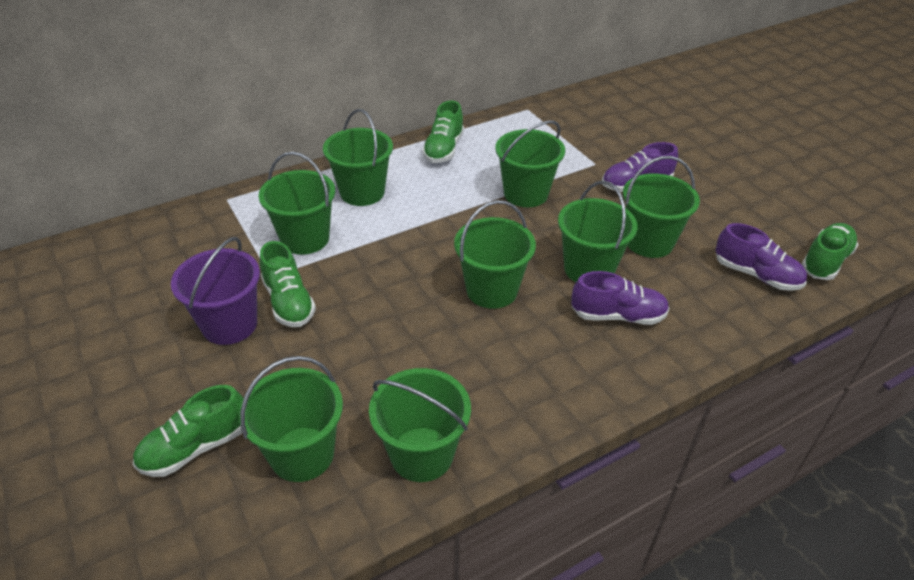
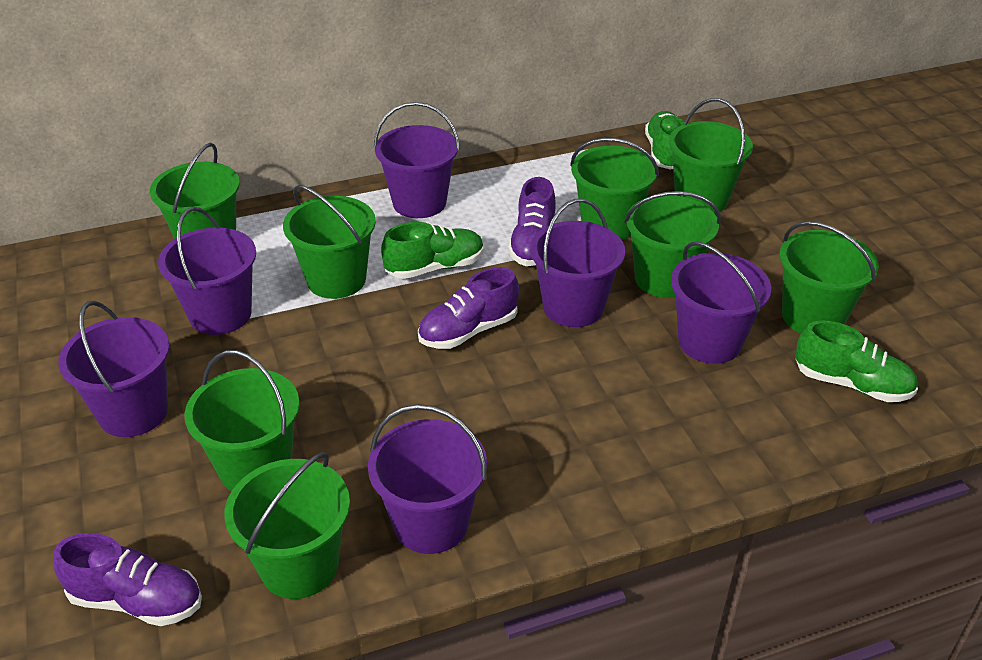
green shoe: [133,385,243,477] [260,241,316,327] [422,100,464,163] [802,223,858,280] = 4 -> [381,222,484,279] [645,111,684,170] [795,320,918,402] = 3
purple bucket: [171,237,260,345] = 1 -> [59,301,170,437] [158,207,256,335] [368,404,487,554] [374,102,460,218] [530,199,625,327] [671,241,771,364] = 6

